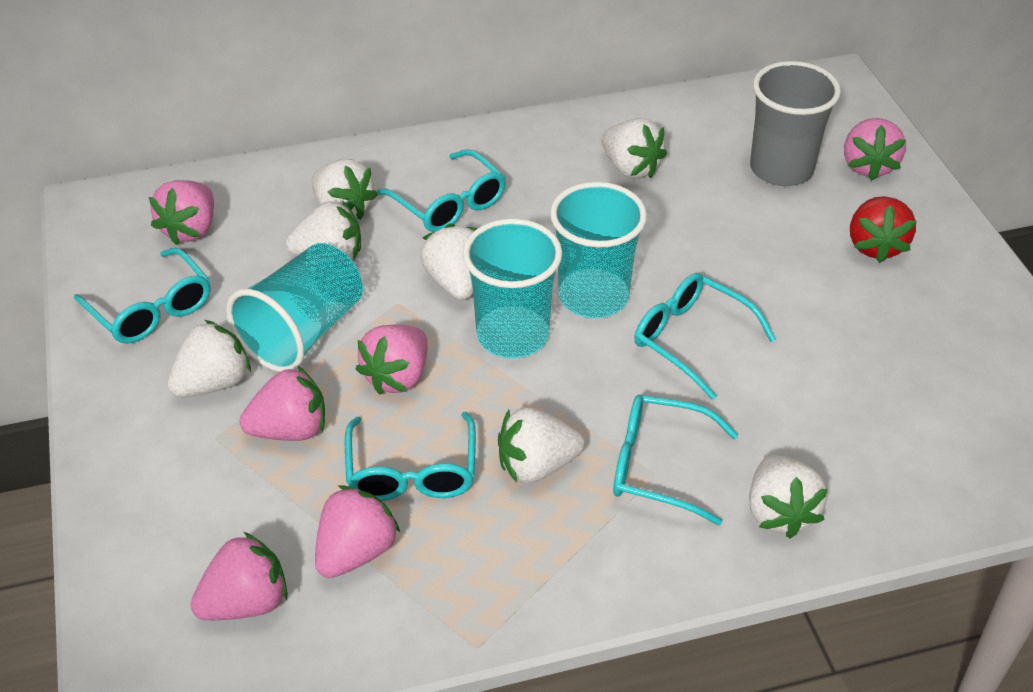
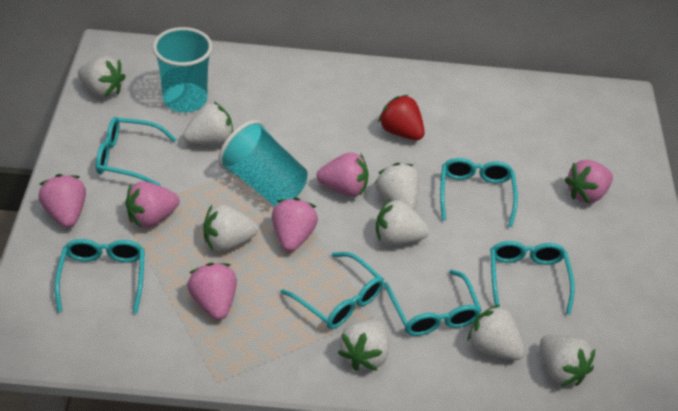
grey cup: [750,61,841,186] = 1 -> none = 0
turquoise cup: [226,243,363,372] [463,219,562,358] [550,182,647,318] = 3 -> [153,27,213,112] [218,120,308,206] = 2
turquoise glasses: [74,247,210,344] [345,412,476,501] [377,149,506,232] [613,395,738,525] [634,273,776,400] = 5 -> [55,239,145,314] [96,117,177,186] [281,252,384,329] [384,270,482,336] [440,158,518,227] [491,241,575,314] = 6
white strawberry: [168,320,251,397] [285,200,361,260] [312,159,378,220] [420,223,478,300] [498,407,584,483] [601,118,667,178] [749,455,828,538] = 7 -> [78,56,126,98] [183,102,233,145] [203,205,258,251] [338,320,389,371] [374,163,419,210] [376,198,429,245] [467,304,525,360] [540,335,595,386] = 8

